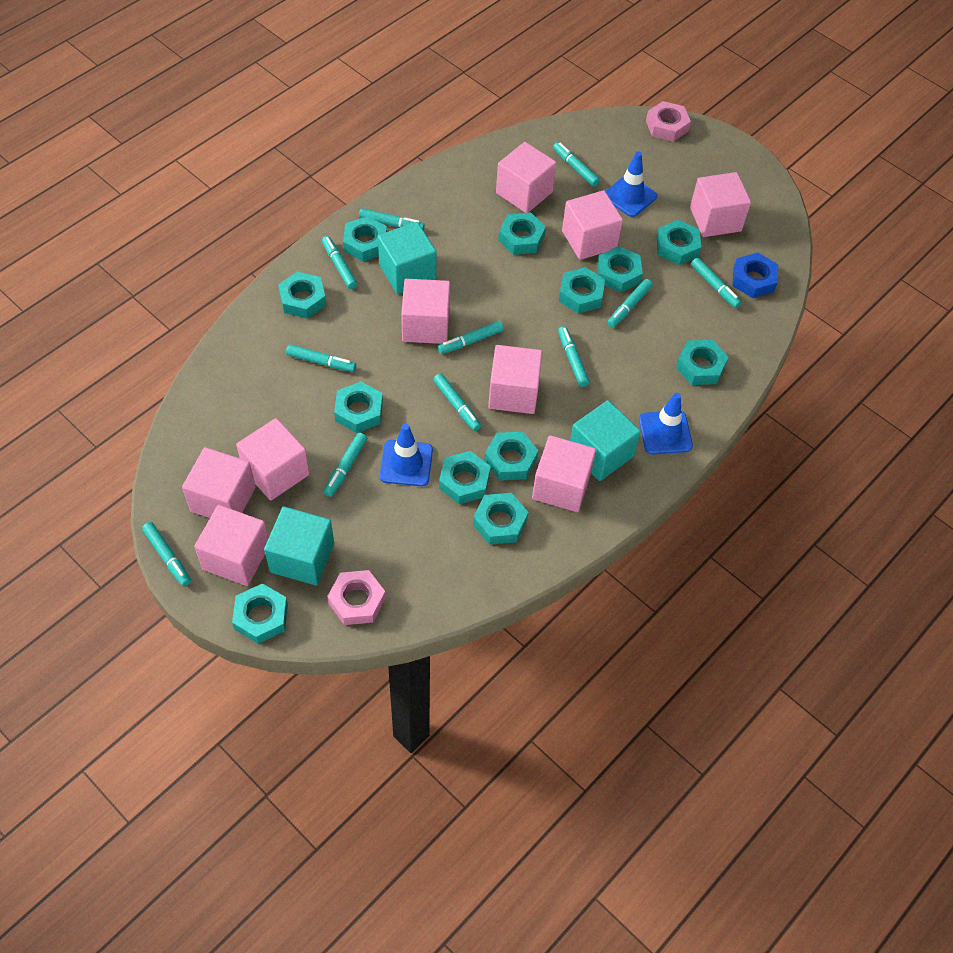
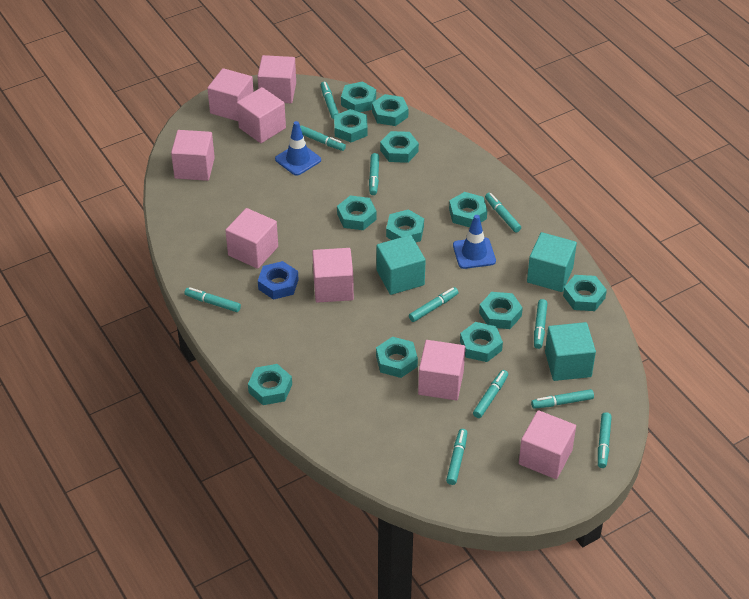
blue traffic cone: [380,424,433,486] [605,151,657,217] [639,393,693,455] = 3 -> [275,121,321,176] [453,215,496,269] = 2
pink cube: [182,447,256,518] [194,505,268,586] [236,418,310,501] [401,279,450,344] [488,345,542,414] [496,142,557,213] [532,435,596,512] [562,190,623,260] [690,172,751,237] = 9 -> [171,130,215,181] [207,68,254,121] [225,208,278,269] [237,87,286,143] [257,55,296,103] [312,248,354,303] [418,340,465,400] [519,410,576,479] = 8
pink nut: [327,570,386,625] [646,101,691,142] = 2 -> none = 0

